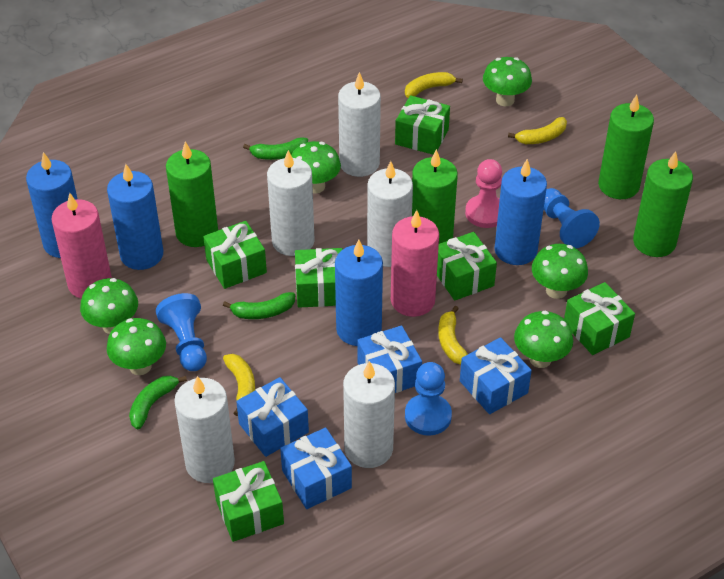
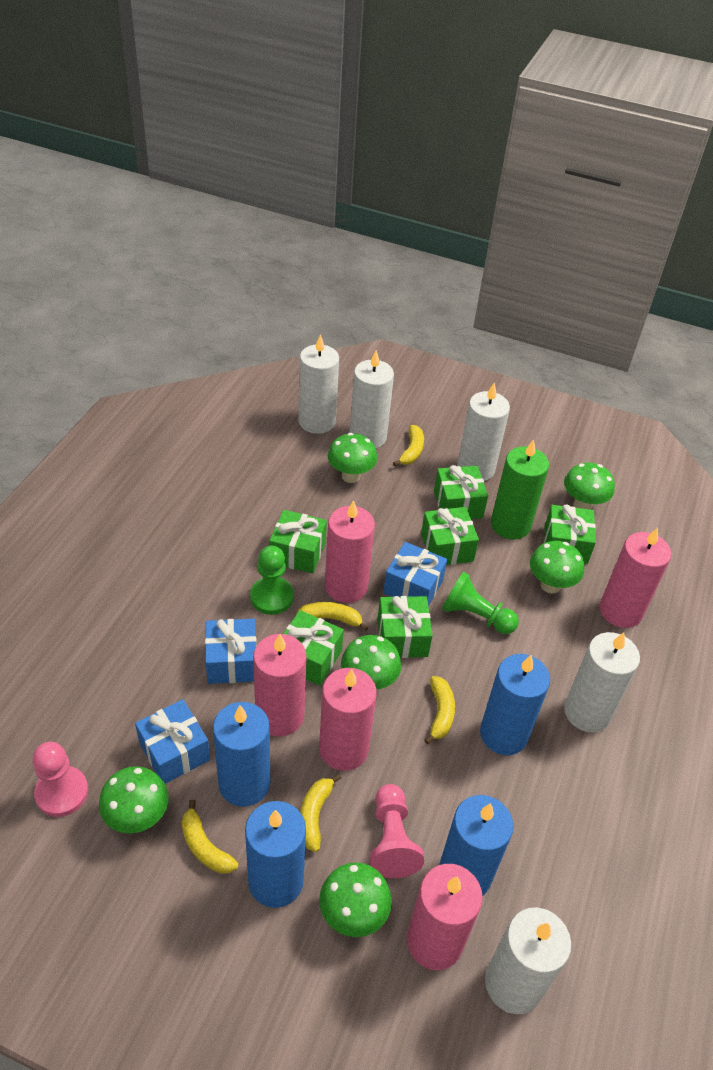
blue gift: [236,377,309,457] [280,428,352,509] [357,325,422,393] [460,337,532,414] = 4 -> [135,699,210,784] [205,619,257,684] [383,542,447,606] = 3
blue pawn: [156,293,207,371] [405,362,452,436] [544,188,600,248] = 3 -> none = 0
green banana: [129,376,187,429] [223,292,295,319] [243,137,308,160] = 3 -> none = 0
green candle: [166,142,218,247] [412,149,458,244] [598,95,654,199] [633,151,693,257] = 4 -> [491,439,549,540] = 1
green pawn: none = 0 -> [250,546,294,615] [442,572,519,634] = 2
pink candle: [52,193,112,299] [391,210,439,317] = 2 -> [253,634,307,736] [319,668,377,771] [325,500,375,603] [407,864,483,970] [600,528,671,628] = 5
pink pawn: [465,159,502,228] = 1 -> [32,742,88,817] [370,784,424,878] = 2
yellow banana: [223,354,255,416] [405,72,463,98] [438,306,468,365] [508,117,567,144] = 4 -> [181,800,239,874] [296,602,368,631] [300,774,341,852] [393,425,424,466] [424,676,455,745] = 5

